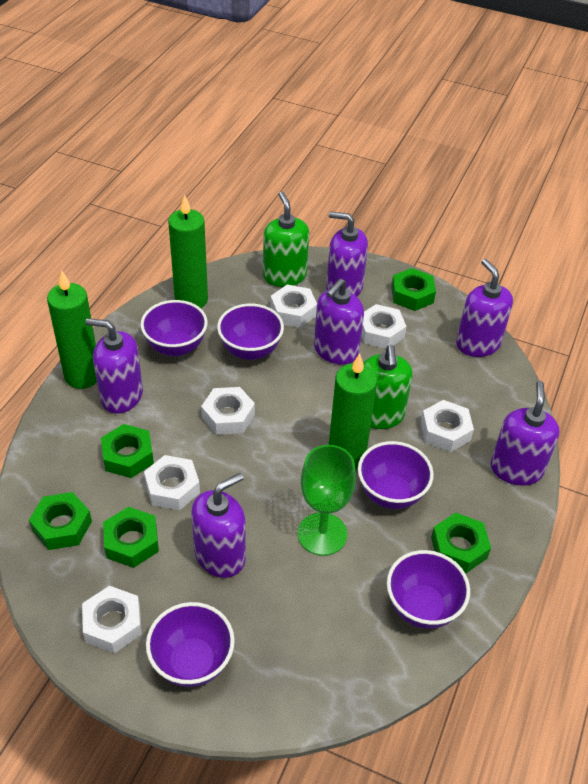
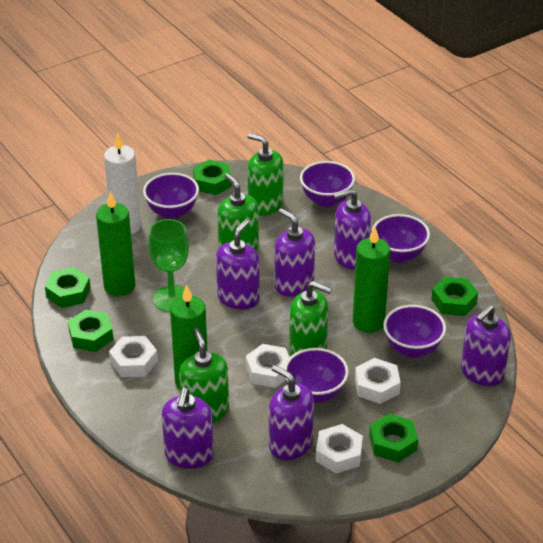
green soap dispenser: [263,191,309,287] [363,345,413,429] = 2 -> [179,328,229,422] [217,173,259,251] [247,133,284,216] [289,281,332,356] = 4
white candle: none = 0 -> [104,132,141,235] = 1
white nut: [82,586,142,653] [144,455,200,510] [201,387,255,435] [270,284,317,328] [361,304,407,349] [421,400,474,452] = 6 -> [109,336,158,377] [246,344,290,388] [316,424,363,474] [355,358,401,404] = 4

